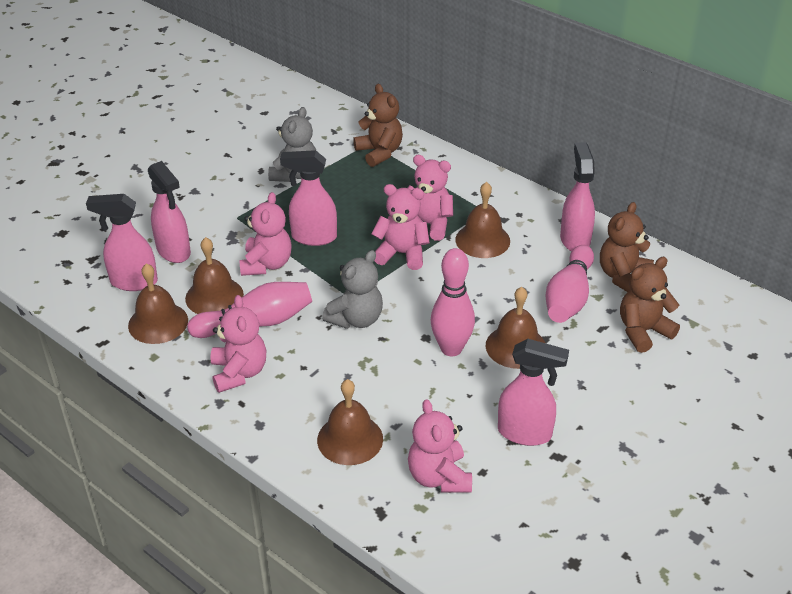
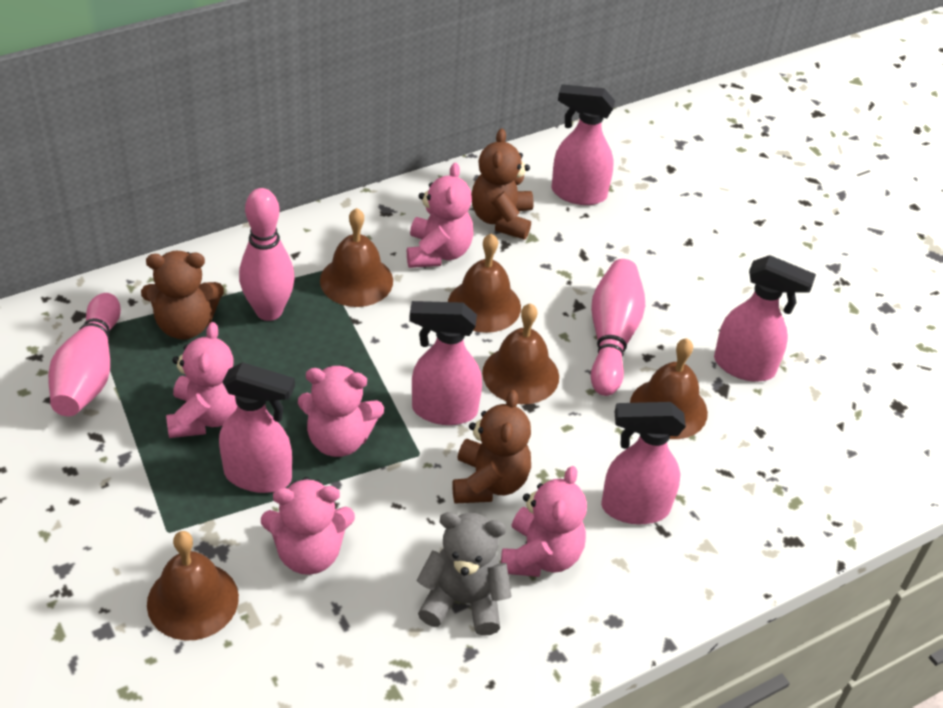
grey teddy bear: [268,107,316,182] [322,250,383,329] = 2 -> [416,512,512,636] = 1

